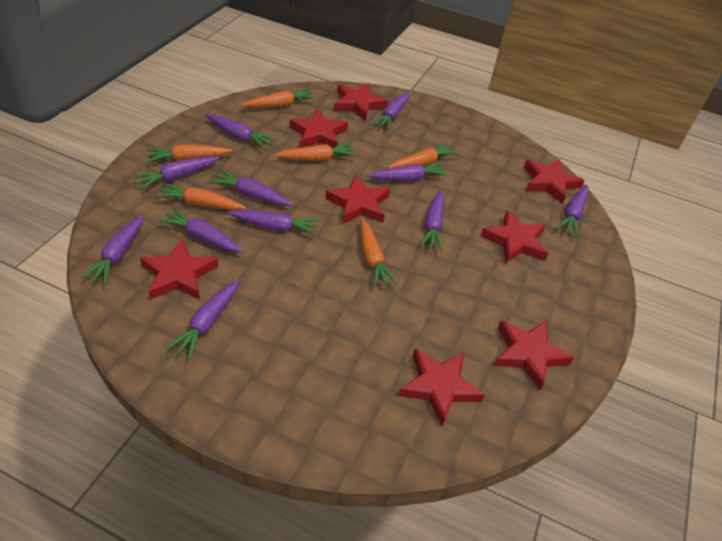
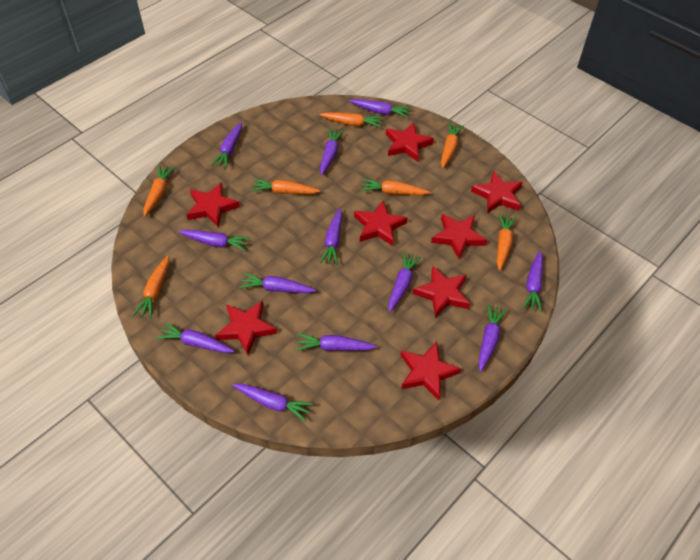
orange carrot: [146,144,233,163] [155,183,246,210] [242,88,315,108] [274,143,357,161] [360,218,397,287] [388,142,459,169] = 6 -> [133,255,169,318] [143,165,175,217] [251,179,320,194] [320,112,383,128] [361,179,430,195] [441,122,464,168] [497,214,516,271] = 7
purple carrot: [81,215,144,285] [133,157,219,189] [159,208,243,253] [166,280,239,359] [205,114,275,148] [210,170,292,206] [228,210,320,235] [367,162,449,181] [372,92,409,130] [420,190,444,250] [556,185,589,236] = 11 -> [156,322,235,353] [178,230,250,251] [211,122,242,168] [232,384,314,422] [239,273,316,293] [296,333,377,351] [320,128,344,175] [320,208,342,265] [349,99,411,118] [388,252,421,312] [478,304,507,372] [523,251,543,312] = 12

